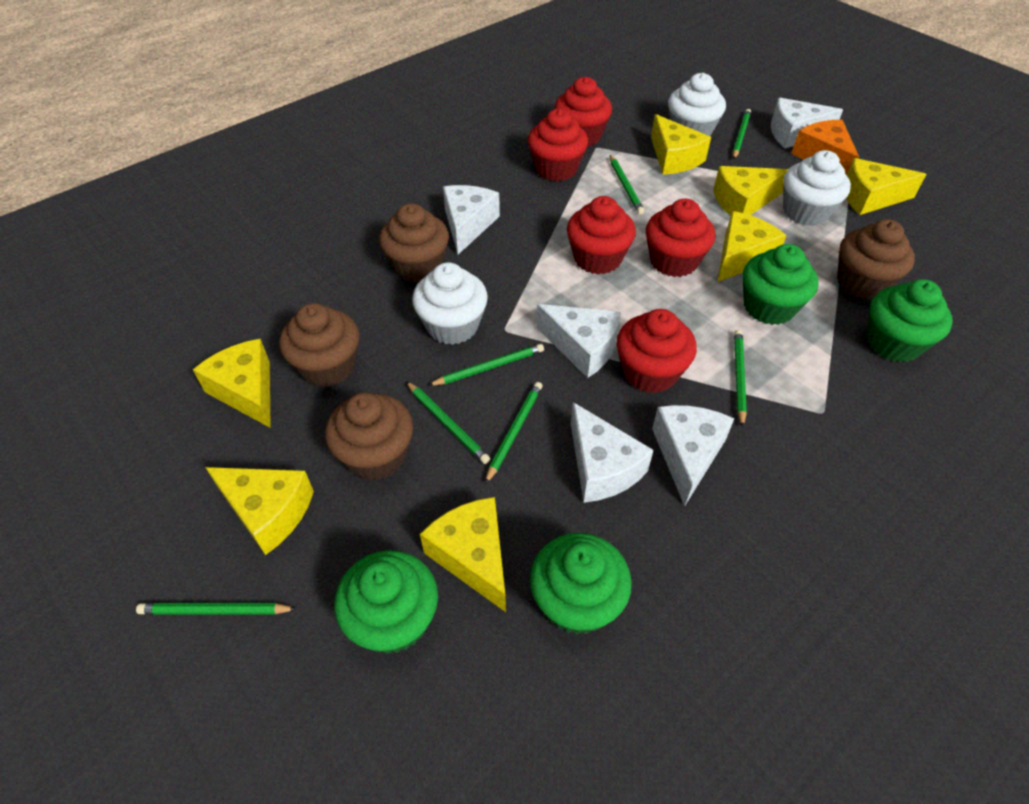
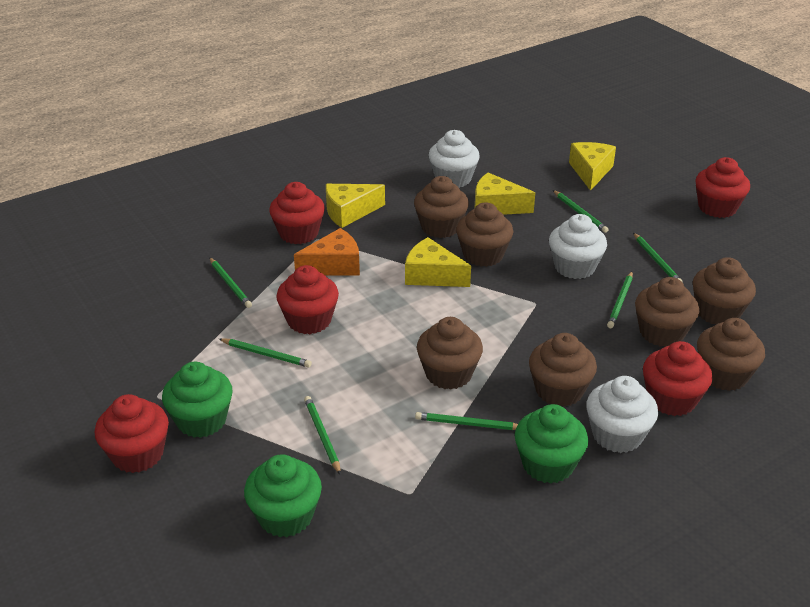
brown cupcake: [279,303,359,387] [325,392,413,481] [379,203,449,282] [837,219,915,299] = 4 -> [414,176,469,238] [417,317,483,390] [456,202,513,267] [529,333,597,407] [635,277,699,347] [693,257,756,325] [697,318,765,391] = 7
green cupcake: [334,550,438,654] [530,533,632,635] [743,244,819,325] [866,279,953,362] = 4 -> [162,362,233,438] [244,454,322,537] [515,404,588,484] = 3
white cheese: [443,185,500,254] [537,304,621,378] [571,402,654,503] [652,405,734,506] [771,98,843,148] = 5 -> none = 0
yellow cheese: [193,339,271,428] [205,467,314,555] [420,497,506,612] [651,114,711,175] [713,166,788,216] [717,211,787,282] [846,158,926,215] = 7 -> [326,184,385,228] [405,237,471,287] [474,173,535,215] [569,142,616,191] = 4

